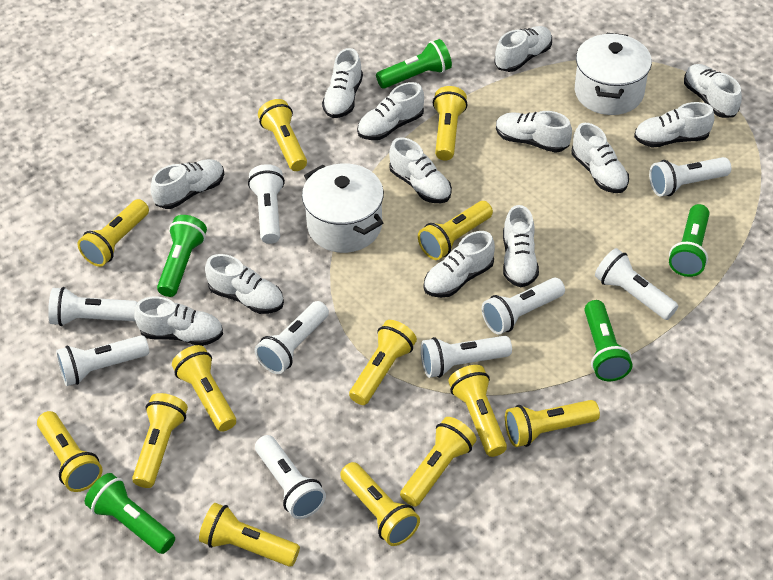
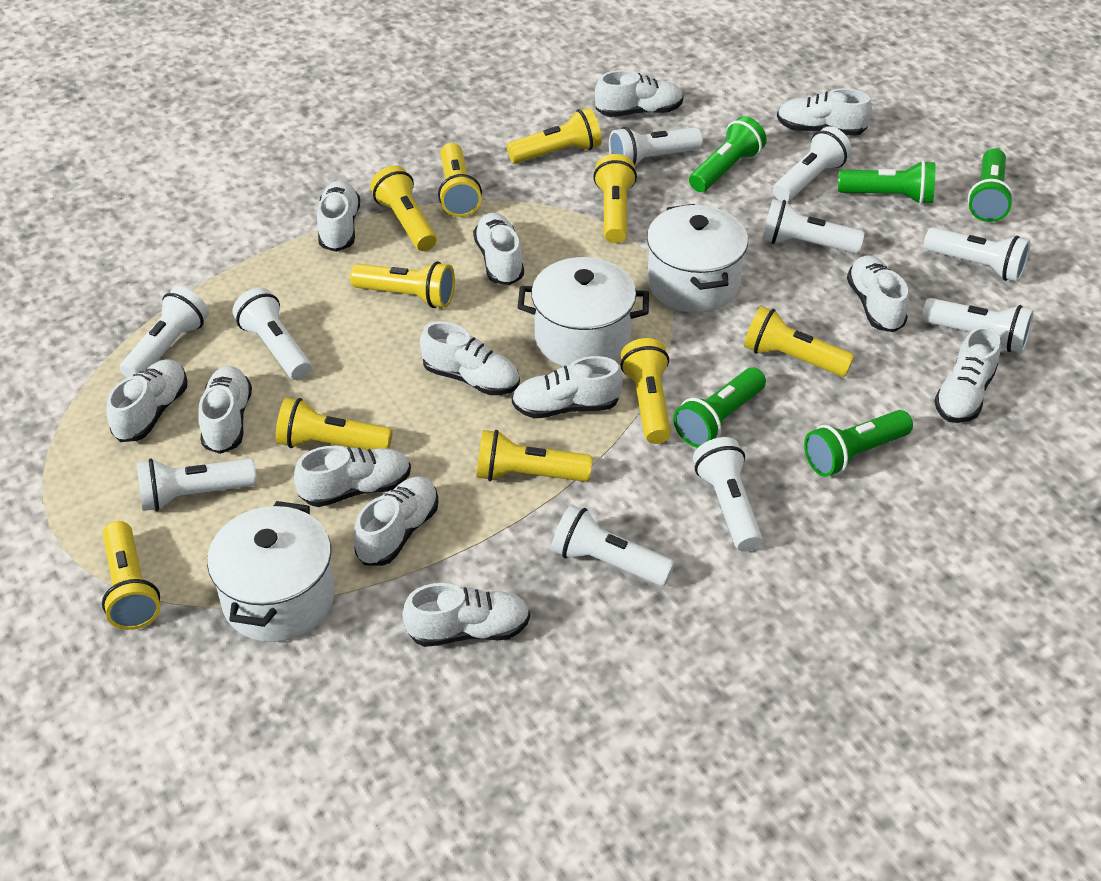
white flashlight: [48,287,137,326] [56,335,149,386] [248,164,285,244] [255,301,329,374] [255,435,326,519] [421,336,512,378] [482,278,565,335] [595,248,678,320] [649,157,731,196] = 9 -> [120,286,209,378] [136,458,257,511] [233,287,311,380] [551,504,675,586] [609,127,703,165] [693,437,762,551] [762,199,865,254] [773,126,852,202] [922,298,1034,353] [924,227,1030,282] = 10
white pot: [302,163,384,253] [575,33,652,115] = 2 -> [207,501,335,642] [517,257,649,367] [647,204,748,313] = 3
yellow flashlight: [37,411,102,492] [78,199,149,267] [132,393,188,488] [172,345,236,432] [199,503,300,567] [258,99,307,171] [340,462,420,546] [349,320,417,405] [400,417,477,507] [418,201,493,260] [433,86,468,160] [448,365,507,457] [505,400,600,447] = 13 -> [102,521,160,630] [276,398,393,450] [350,261,455,308] [370,166,437,251] [438,143,482,217] [476,430,592,482] [507,108,602,164] [593,154,637,243] [620,338,671,444] [744,306,854,377] = 10

